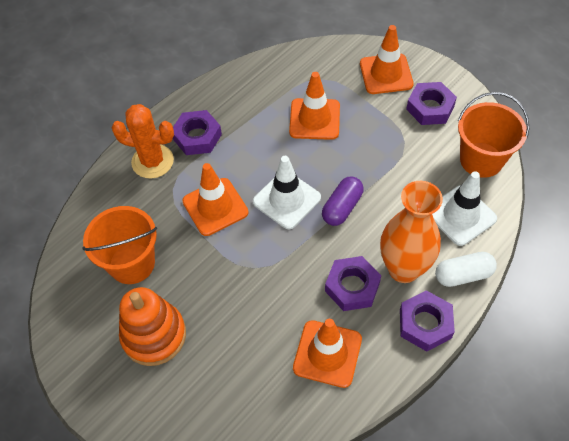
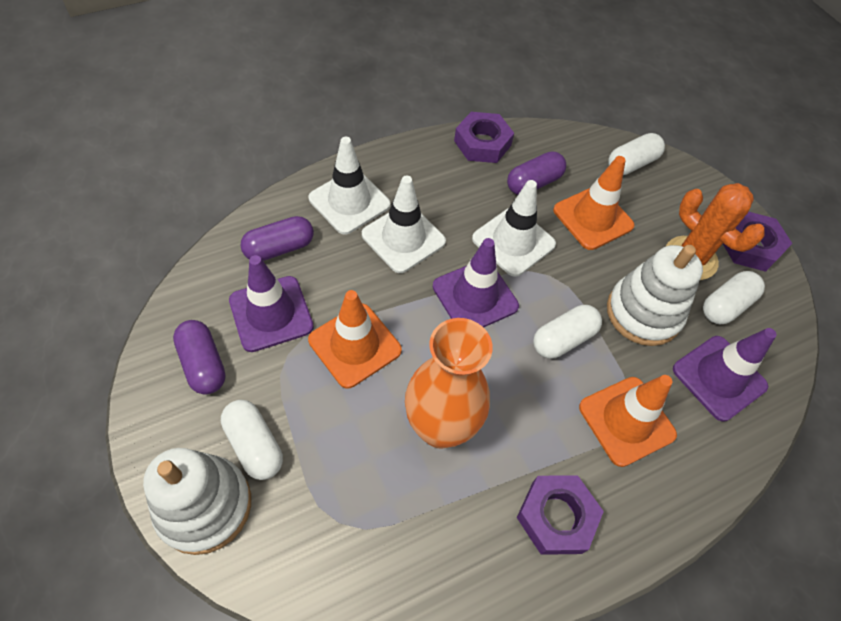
orange bucket: [82,206,157,284] [458,92,529,178] = 2 -> none = 0
orange stacking toy: [119,287,186,366] = 1 -> none = 0
orange traffic cone: [182,163,248,236] [289,72,340,140] [293,319,362,388] [360,25,414,94] = 4 -> [308,290,402,389] [553,156,635,250] [579,375,677,467] = 3
purple capsule: [322,177,364,226] = 1 -> [173,320,226,395] [240,216,314,261] [507,151,566,195] = 3
purple nut: [173,110,222,155] [325,256,381,311] [400,290,455,352] [406,82,457,125] = 4 -> [454,112,514,163] [517,475,604,555] [723,212,793,272] = 3
purple traffic cone: none = 0 -> [229,255,314,352] [433,238,519,327] [673,328,777,422] = 3
white capsule: [435,252,497,287] = 1 -> [221,400,283,480] [533,305,602,359] [608,133,665,175] [703,271,765,324] = 4
white stacking toy: none = 0 -> [143,448,251,555] [607,245,703,346] = 2
white traffic cone: [253,156,321,229] [432,171,497,246] = 2 -> [309,137,390,235] [362,176,446,273] [472,180,556,277] = 3

